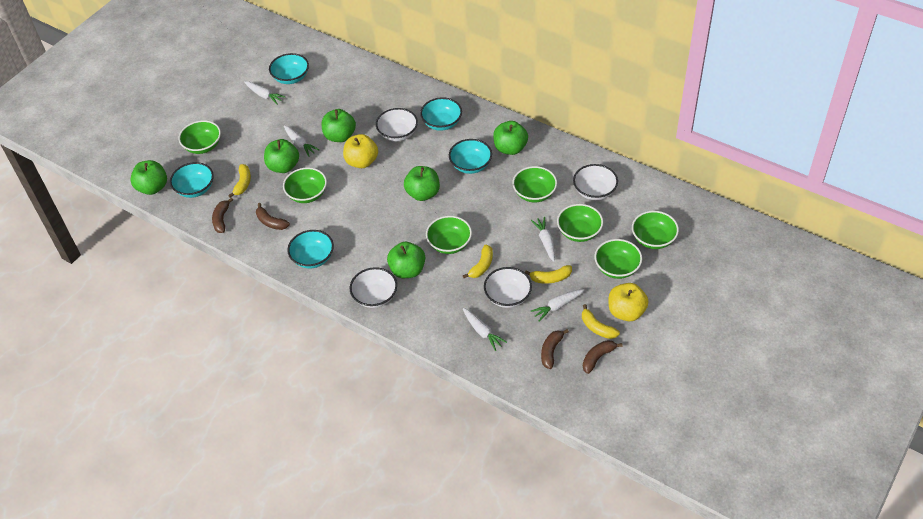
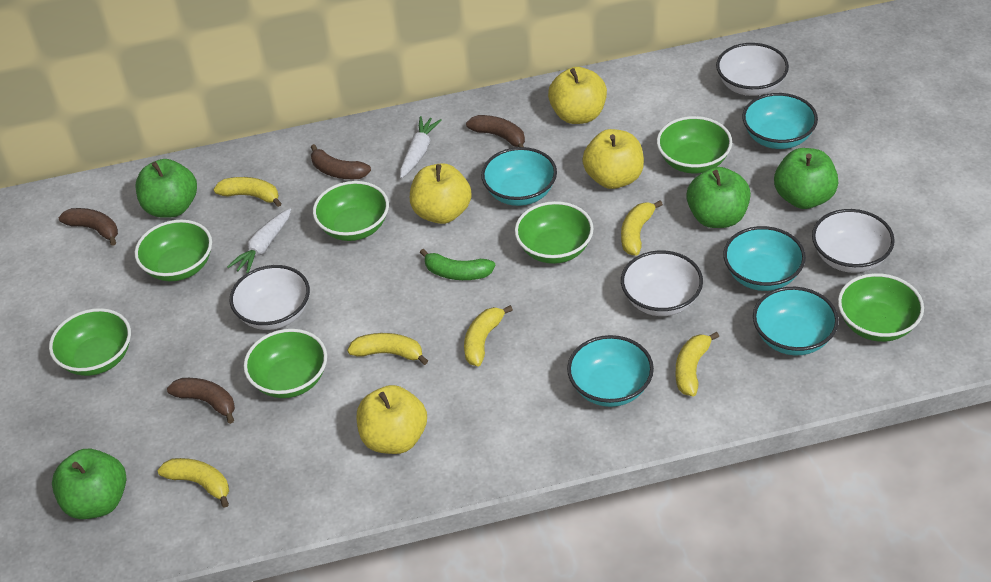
green apple: [130,160,167,195] [264,139,299,173] [321,109,356,142] [387,242,425,278] [404,166,440,201] [493,121,528,155] = 6 -> [52,449,126,519] [136,159,197,218] [686,167,751,228] [774,148,838,209] = 4
green banana: none = 0 -> [420,249,496,280] = 1
white carrot: [244,81,285,105] [284,125,319,157] [463,308,507,351] [531,217,555,262] [531,289,584,322] = 5 -> [227,209,291,273] [400,116,442,178] = 2
yellow apple: [343,134,378,168] [609,283,649,321] = 2 -> [357,385,427,454] [410,163,472,224] [548,67,607,124] [582,129,644,189] = 4
yellow banana: [228,164,251,198] [463,244,493,278] [525,265,572,284] [582,304,620,339] = 4 -> [158,458,229,508] [214,177,282,207] [347,333,428,365] [464,305,513,367] [621,200,663,256] [675,331,719,396] = 6

